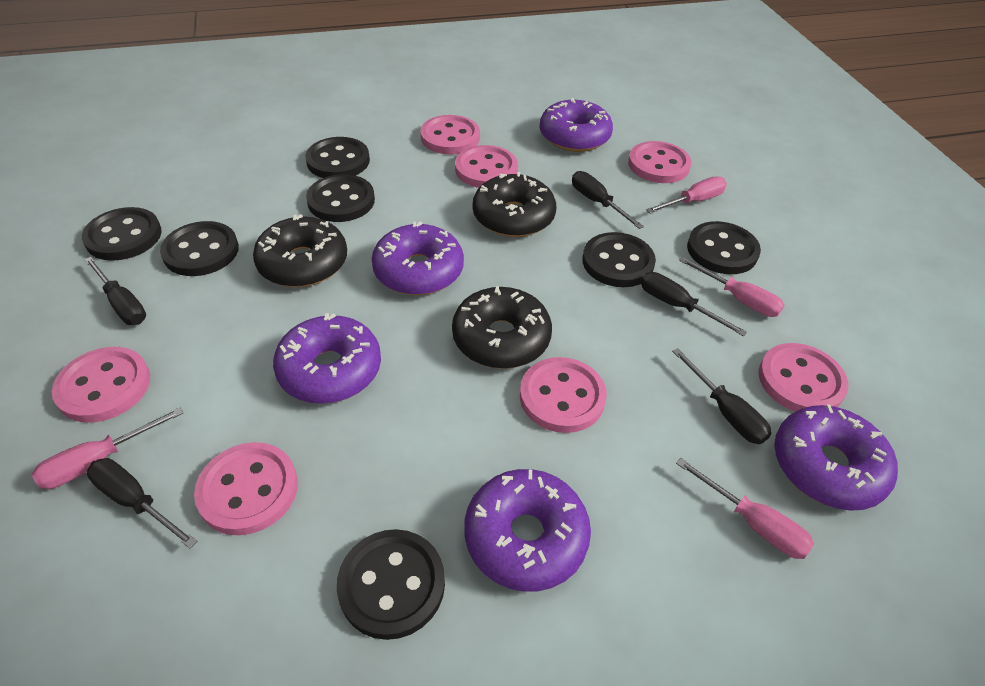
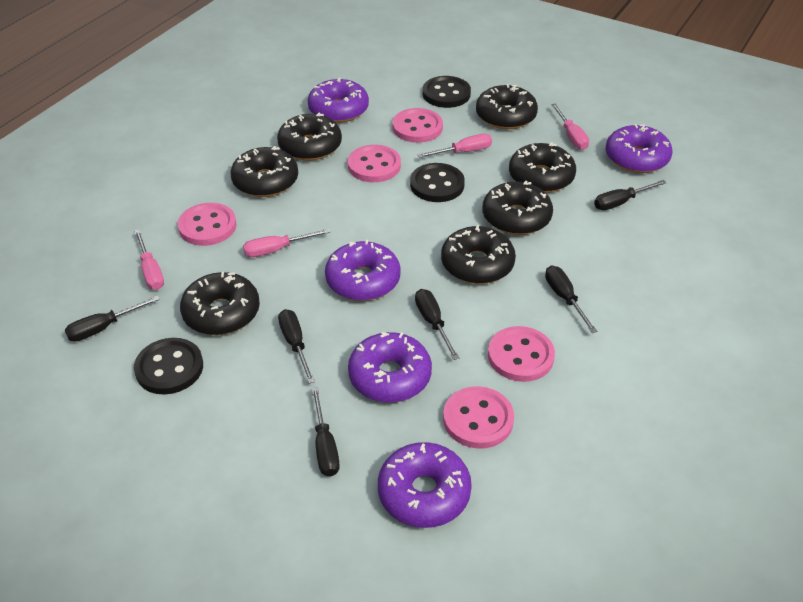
black button: [82,207,162,261] [160,221,239,276] [305,137,370,178] [306,174,375,222] [337,529,445,640] [582,232,656,287] [687,221,761,274] = 7 -> [134,338,203,395] [410,163,465,202] [423,76,471,108] = 3
black donut: [253,214,347,287] [452,286,552,369] [473,172,556,237] = 3 -> [180,272,260,335] [230,146,298,197] [277,113,342,161] [441,225,516,284] [476,84,538,129] [482,181,553,235] [509,142,576,193] = 7
black screwdriver: [84,257,146,325] [87,458,197,549] [572,171,644,229] [641,272,747,336] [672,348,771,444] = 5 -> [65,296,160,342] [278,309,315,384] [312,387,340,477] [415,289,459,360] [545,266,597,333] [594,180,667,210] = 6
pink button: [52,347,150,423] [194,442,298,535] [420,115,480,154] [455,145,518,188] [520,357,607,433] [628,141,691,183] [758,343,848,412] = 7 -> [178,203,236,246] [348,145,401,182] [392,108,443,143] [443,386,514,449] [488,326,555,382] = 5

